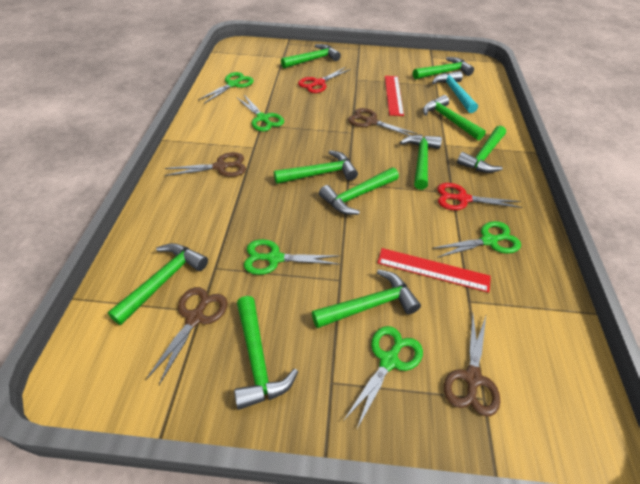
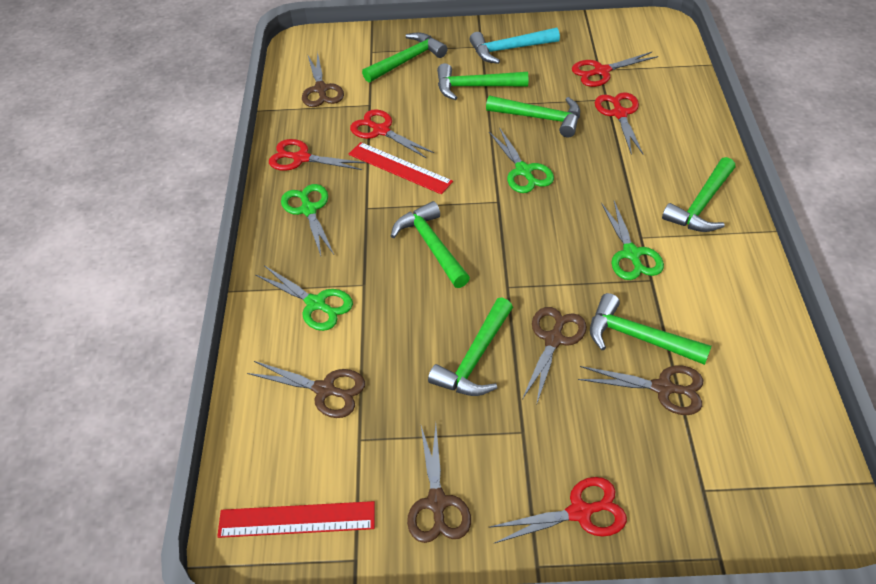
brown scissors: [146,287,228,386] [165,152,246,177] [348,108,417,136] [444,313,500,416] = 4 -> [247,361,365,418] [302,52,344,107] [407,425,471,543] [522,307,587,403] [578,365,704,415] = 5
green hammer: [108,243,208,325] [234,296,298,410] [274,150,358,184] [281,44,341,68] [312,270,421,328] [319,167,399,215] [400,135,442,190] [413,57,474,79] [423,95,486,141] [457,126,506,173] = 10 -> [362,32,448,83] [391,201,470,288] [428,298,513,396] [437,63,528,100] [486,96,580,138] [590,293,712,365] [662,157,735,232] = 7
green scissors: [198,72,254,104] [237,95,284,132] [244,239,340,275] [343,326,423,428] [432,221,521,258] = 5 -> [255,265,353,331] [281,184,334,256] [489,127,554,193] [601,201,664,280] = 4
red scissors: [298,67,351,93] [437,183,522,210] = 2 -> [269,139,366,171] [350,109,434,159] [488,477,627,544] [572,52,658,87] [595,92,643,155] = 5

